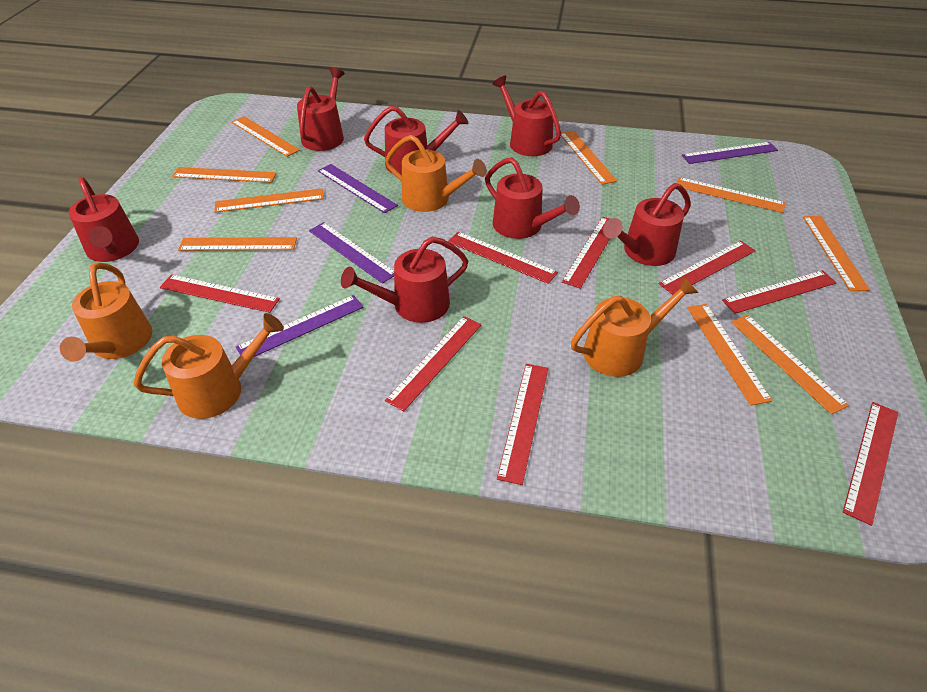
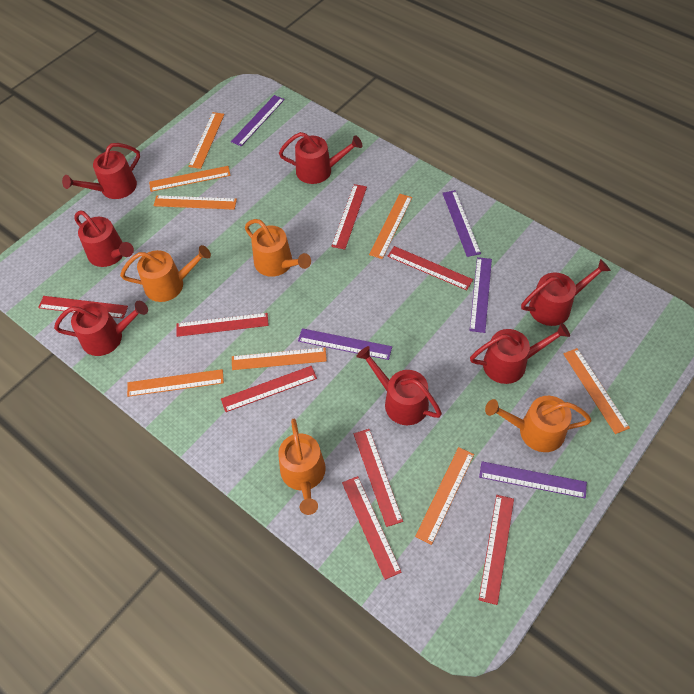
orange ruler: [172,167,276,183] [178,237,297,251] [215,188,324,213] [232,116,300,157] [561,130,617,185] [677,177,786,213] [687,304,772,406] [731,315,849,415] [803,216,870,291] = 9 -> [127,369,224,397] [149,166,231,192] [154,195,237,210] [188,112,225,169] [232,348,327,370] [369,194,412,259] [415,447,474,545] [563,348,630,434] = 8
purple ruler: [236,295,364,357] [309,222,394,284] [318,164,398,213] [682,142,778,164] = 4 -> [231,95,285,146] [298,328,392,360] [443,190,481,257] [470,257,492,333] [479,461,587,498] = 5

